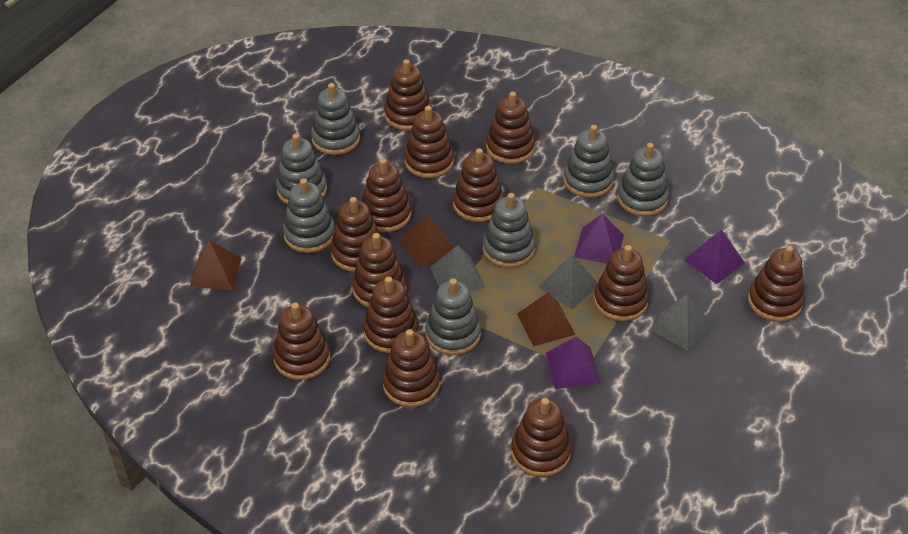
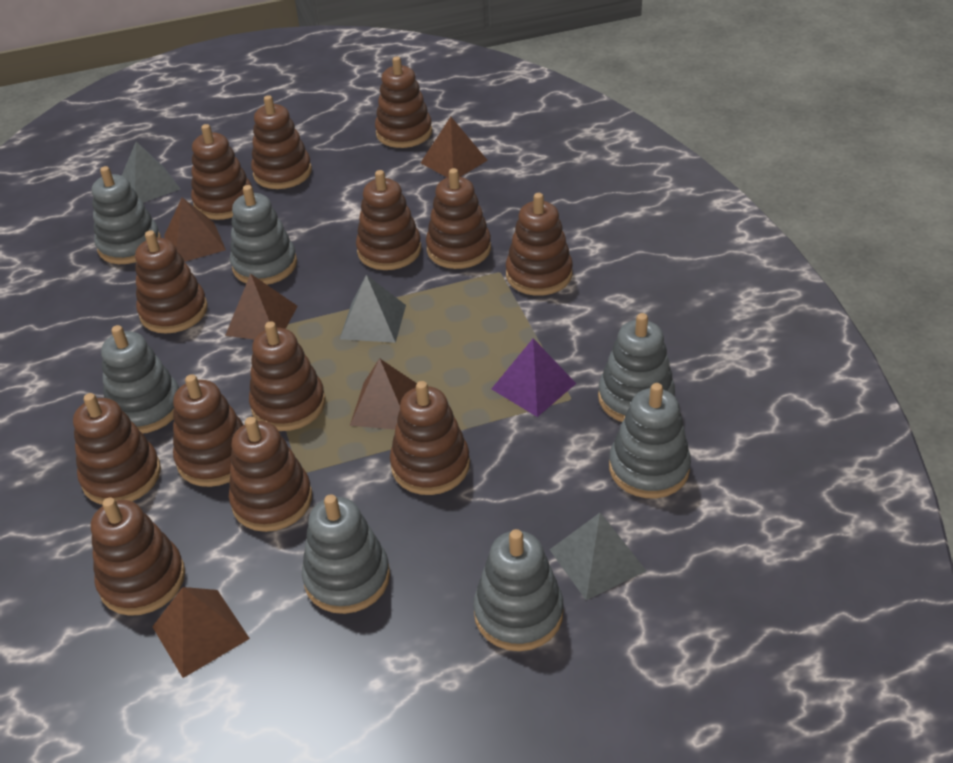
brown pyramid: [190,240,241,290] [400,214,454,267] [517,292,576,346] = 3 -> [152,587,250,678] [164,197,226,262] [225,274,298,340] [350,358,417,430] [421,117,488,178] = 5
purple pyramid: [546,336,601,389] [574,214,624,264] [684,229,745,284] = 3 -> [492,338,576,417] = 1

